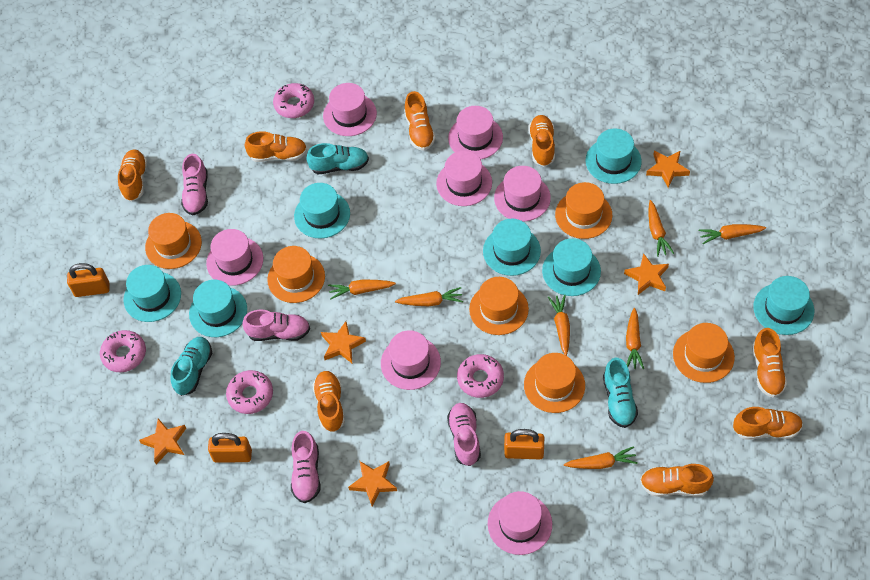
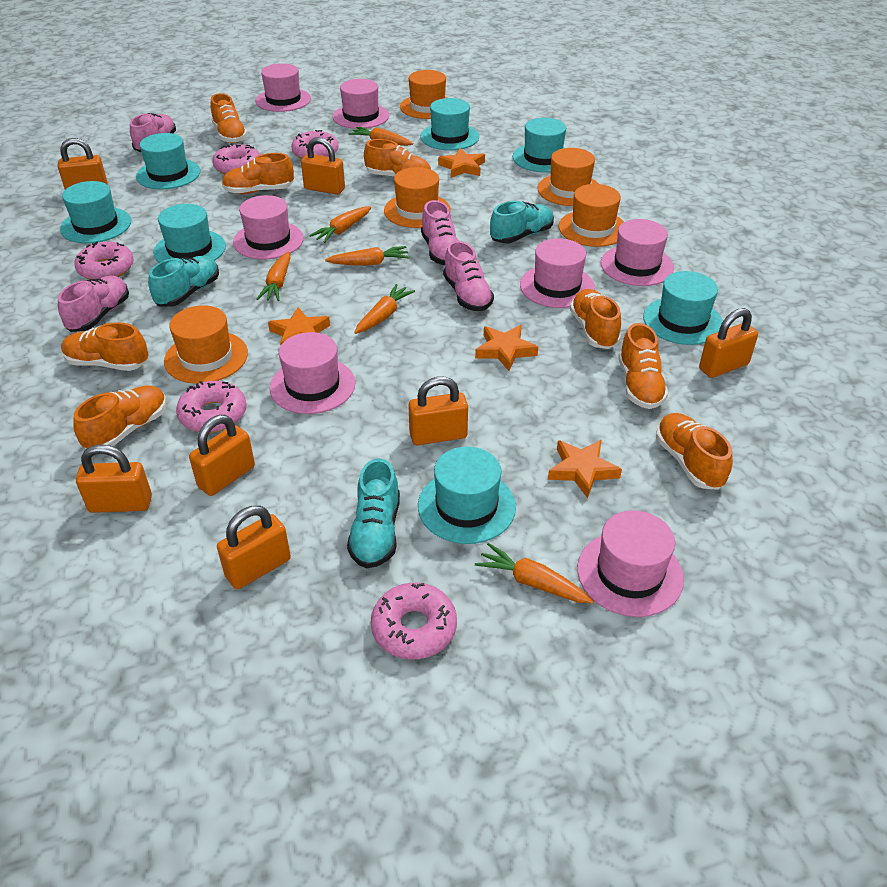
orange carrot: [328,280,396,300] [395,287,463,306] [548,294,570,356] [564,446,638,469] [626,308,644,369] [649,200,674,257] [699,224,766,244] = 7 -> [256,252,291,301] [309,206,371,243] [325,246,410,266] [349,127,413,146] [354,284,415,334] [475,543,594,603] = 6
orange hat: [145,213,202,269] [267,246,325,303] [469,277,529,335] [524,353,585,413] [555,182,612,239] [673,323,735,383] = 6 -> [164,305,248,384] [384,167,451,228] [400,70,447,119] [537,148,599,206] [559,184,624,247] = 5
orange padlock: [67,263,109,297] [208,433,252,463] [504,429,544,459] = 3 -> [57,138,108,189] [76,444,152,513] [189,415,255,496] [217,506,291,589] [301,137,345,195] [408,377,468,445] [699,308,758,378] = 7
orange star: [139,419,186,464] [321,321,366,363] [348,461,397,507] [624,253,669,295] [646,150,690,188] = 5 -> [268,307,330,345] [438,148,485,178] [475,325,538,371] [548,440,622,498] = 4
pink donut: [100,330,146,372] [226,370,273,414] [273,83,314,118] [457,354,504,398] = 4 -> [74,242,134,280] [176,381,246,433] [212,144,260,174] [291,130,339,159] [371,583,457,659] = 5

